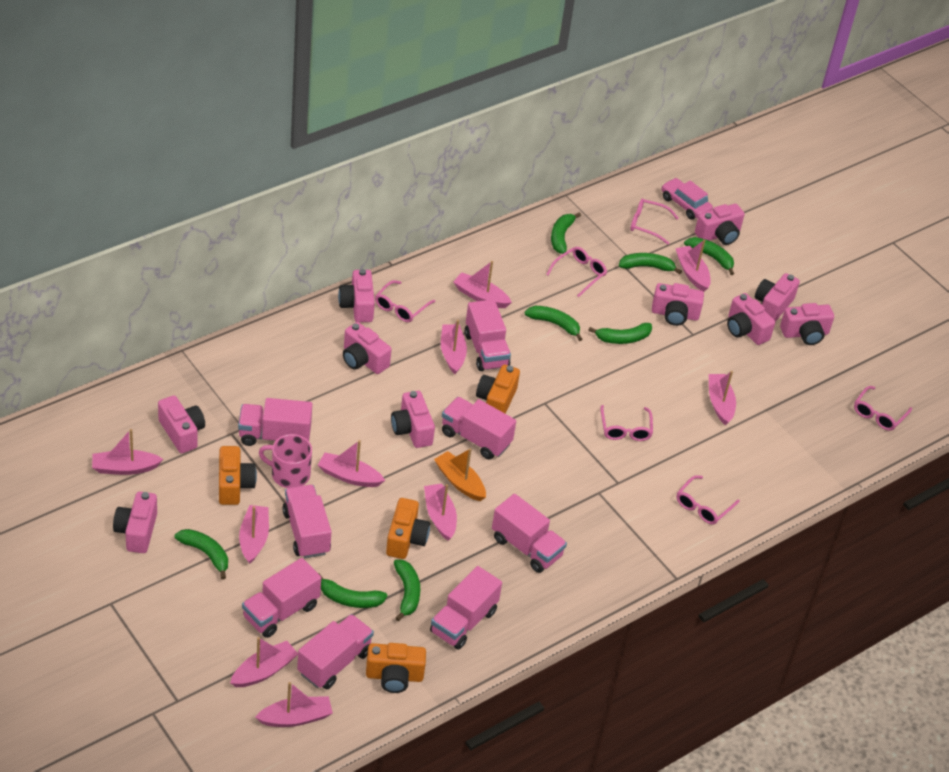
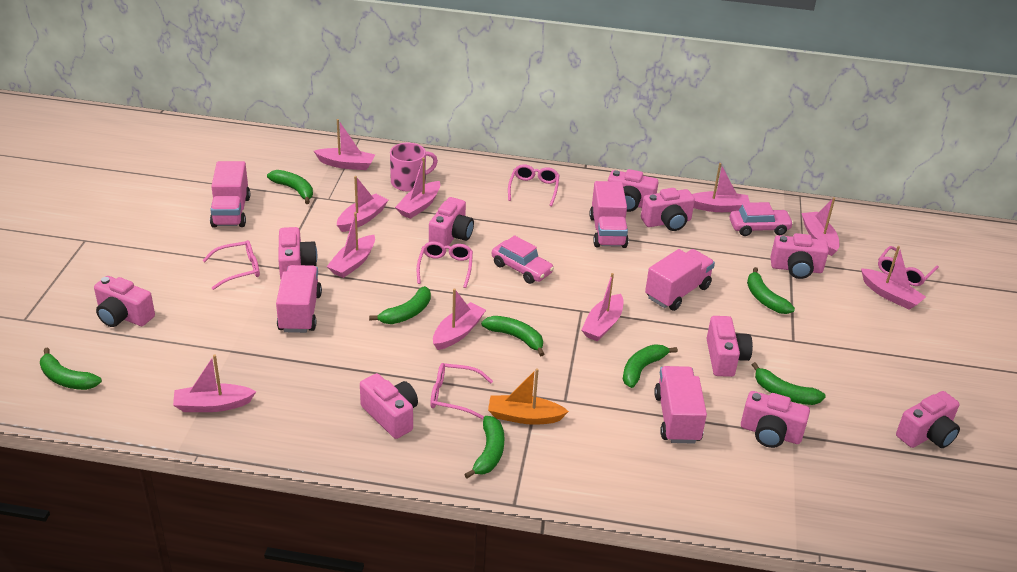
orange camera: [219,446,257,505] [366,643,426,693] [386,498,430,559] [476,365,520,414] = 4 -> none = 0
pink car: [662,178,713,220] = 1 -> [492,235,554,284] [730,202,794,236] = 2
pink glasses: [375,280,435,322] [546,247,607,297] [600,405,653,441] [630,199,679,245] [677,475,740,525] [854,386,912,431] = 6 -> [202,240,260,290] [417,242,473,288] [430,363,493,419] [508,164,560,207] [878,246,939,286] = 5
pink truck: [238,398,312,446] [242,558,321,638] [282,485,332,558] [297,614,374,689] [430,566,502,650] [442,397,516,459] [465,299,511,371] [492,494,567,573] = 8 -> [210,161,250,227] [276,265,322,333] [590,181,629,248] [645,249,715,311] [654,366,707,444] = 5

